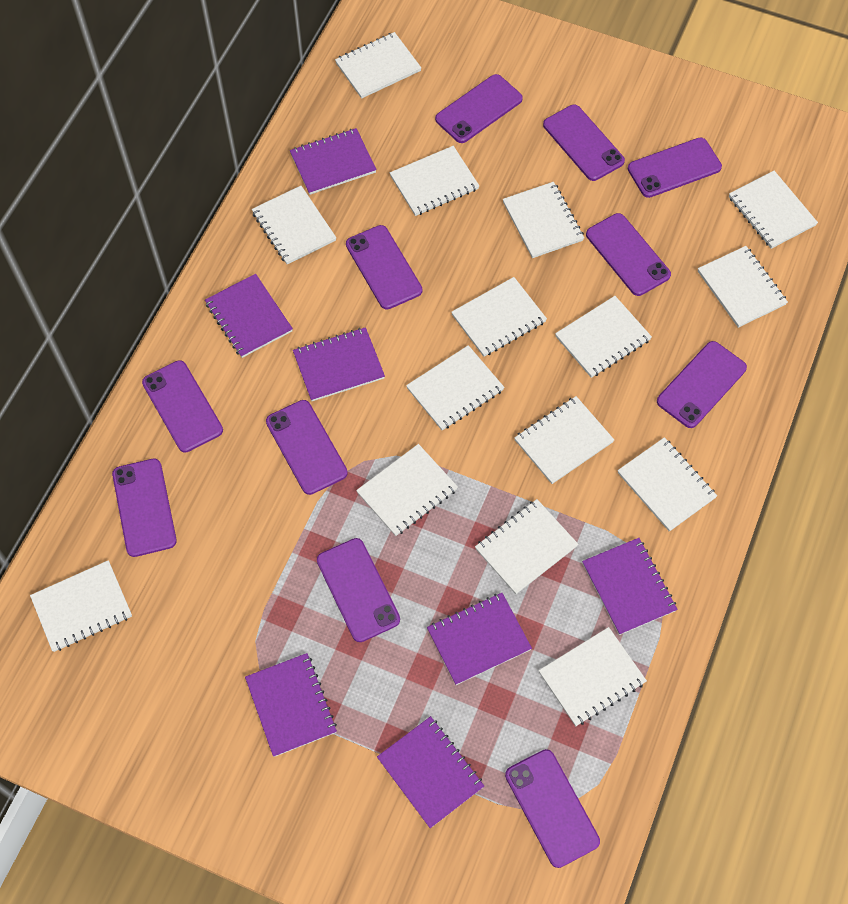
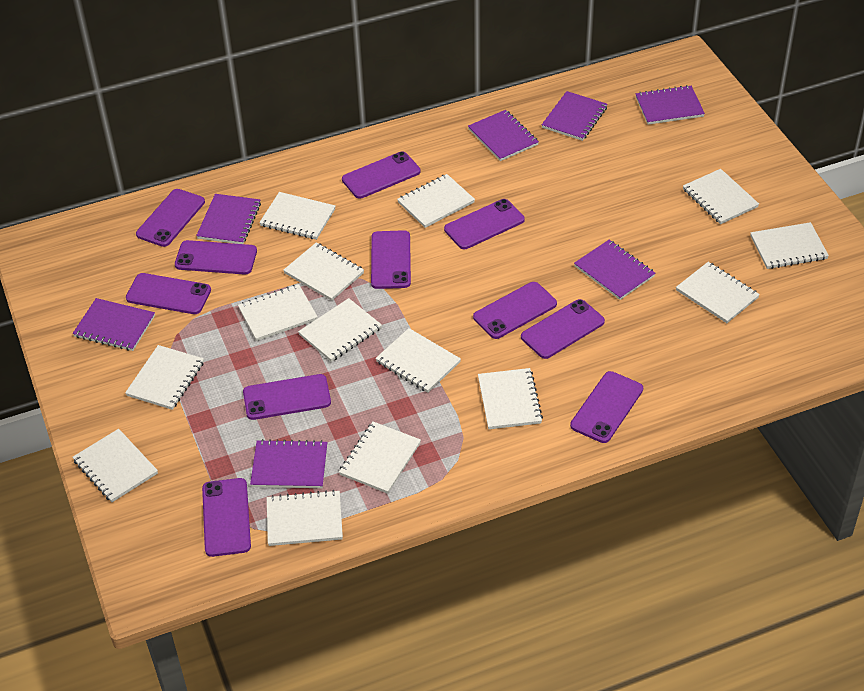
white notebook: [30,560,132,652] [252,186,336,264] [335,32,421,99] [356,444,458,536] [390,146,479,216] [406,345,505,430] [451,277,547,357] [475,499,579,594] [503,182,584,258] [514,396,614,484] [539,627,647,726] [555,296,652,378] [617,437,717,532] [698,246,788,328] [729,171,818,249] = 15 -> [72,429,158,502] [125,345,204,410] [238,284,318,341] [259,192,335,240] [267,490,343,546] [283,243,364,301] [298,298,382,362] [339,422,421,494] [375,328,461,393] [397,174,475,228] [478,368,543,429] [676,262,760,323] [683,169,759,224] [750,222,829,269] = 14

